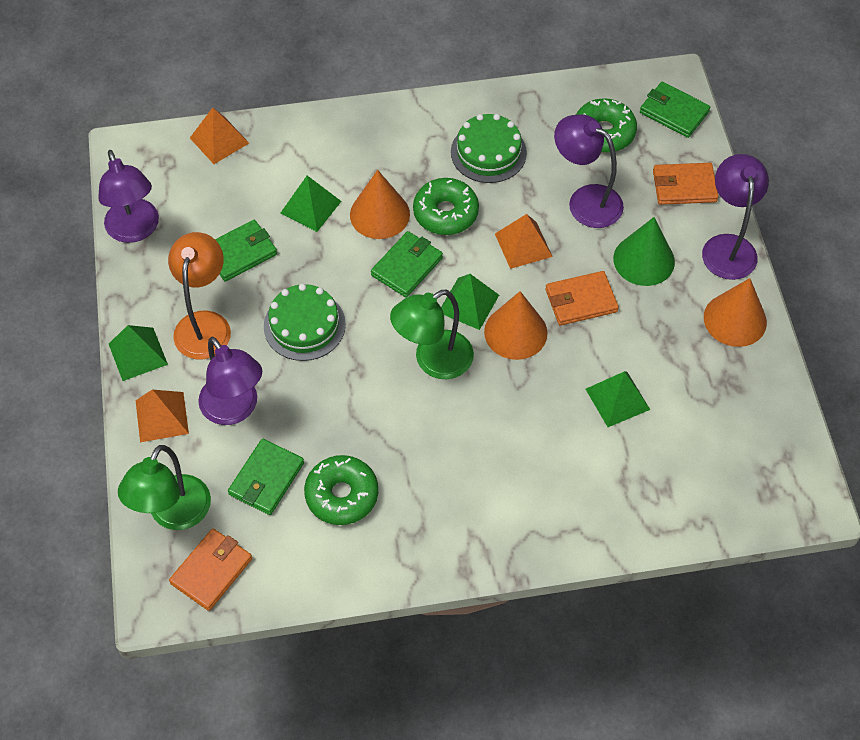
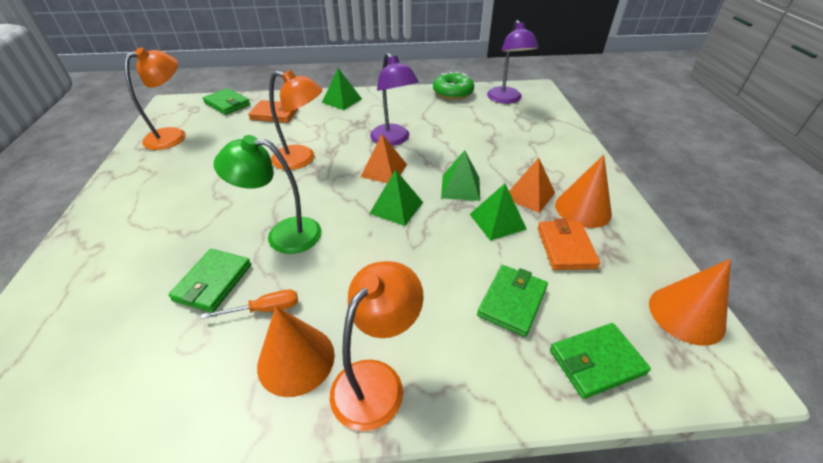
green cake: [264,284,346,361] [451,114,527,183] = 2 -> none = 0
green cone: [613,217,675,286] = 1 -> none = 0
green donut: [304,455,378,525] [413,178,479,235] [576,98,637,153] = 3 -> [433,72,474,100] = 1
green lamp: [118,445,211,530] [390,290,474,379] = 2 -> [214,135,322,254] = 1
orange lamp: [168,232,231,359] = 1 -> [124,47,186,150] [269,70,323,170] [330,261,423,431] = 3
orange pyramid: [135,390,189,442] [190,108,249,164] [495,214,553,269] = 3 -> [360,134,407,183] [509,158,555,213] = 2
orange screwdriver: none = 0 -> [201,290,298,319] = 1
orange wallet: [169,528,252,611] [545,271,619,326] [653,163,719,205] = 3 -> [248,100,299,123] [538,218,600,270] = 2
purple lamp: [98,150,159,243] [198,336,262,425] [554,114,624,228] [702,154,769,280] = 4 -> [370,53,419,146] [487,20,539,104] = 2

